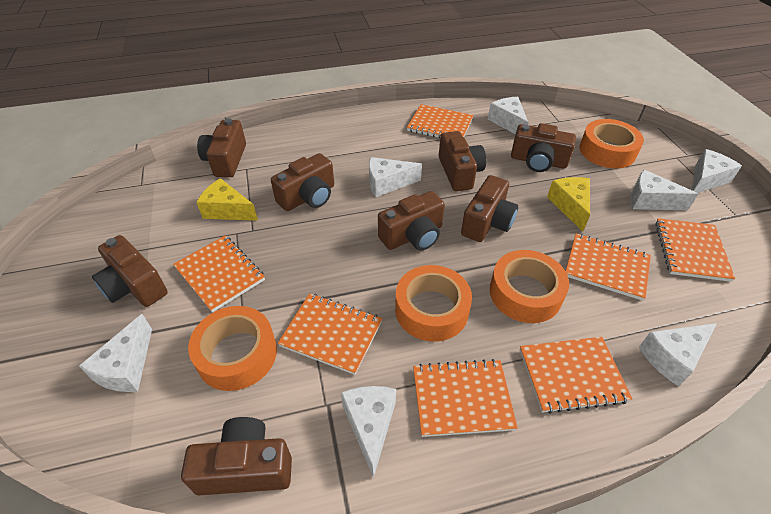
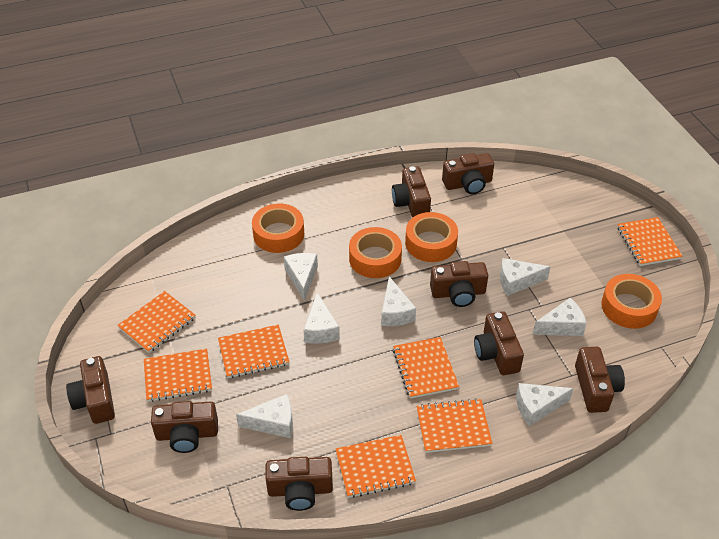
yellow cheese: [196,178,258,221] [547,177,590,231] = 2 -> none = 0

